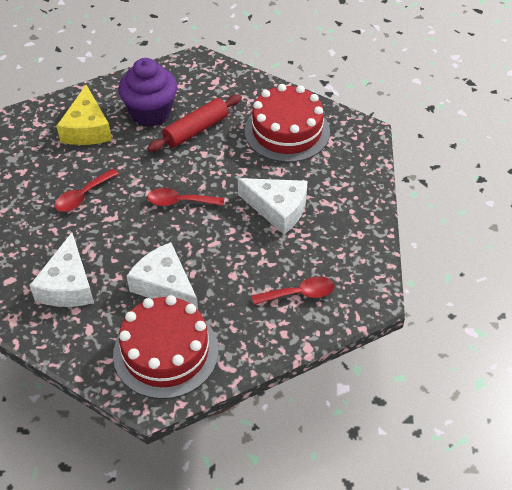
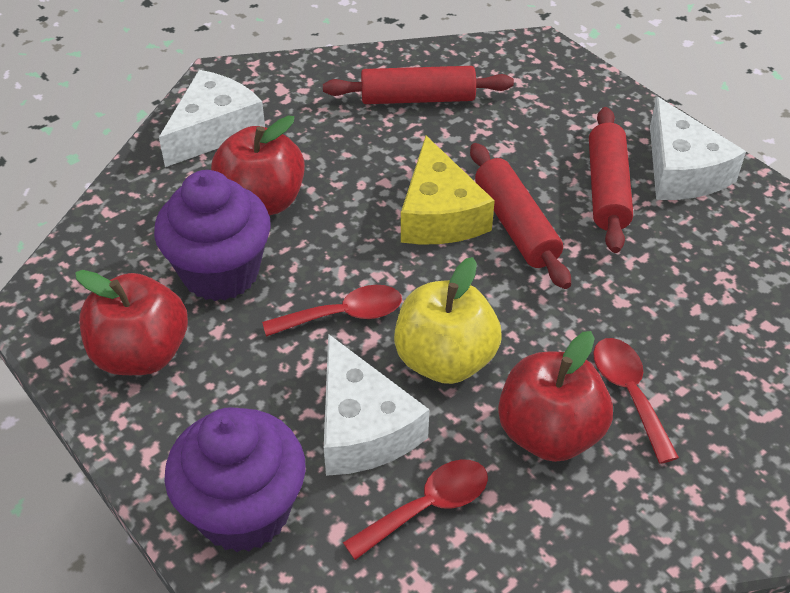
purple cupcake: [118,58,177,127] = 1 -> [154,170,271,301] [164,407,306,552] = 2
red apple: none = 0 -> [75,270,188,375] [211,115,305,215] [498,331,613,462] = 3
red cake: [113,295,218,399] [245,84,330,162] = 2 -> none = 0
red rolling pin: [147,94,242,152] = 1 -> [323,66,514,104] [470,143,571,289] [589,107,633,253] = 3
yellow apple: none = 0 -> [394,257,502,384] = 1

